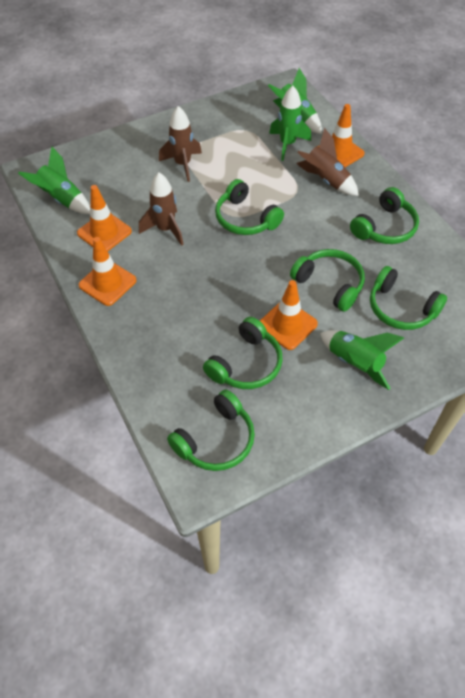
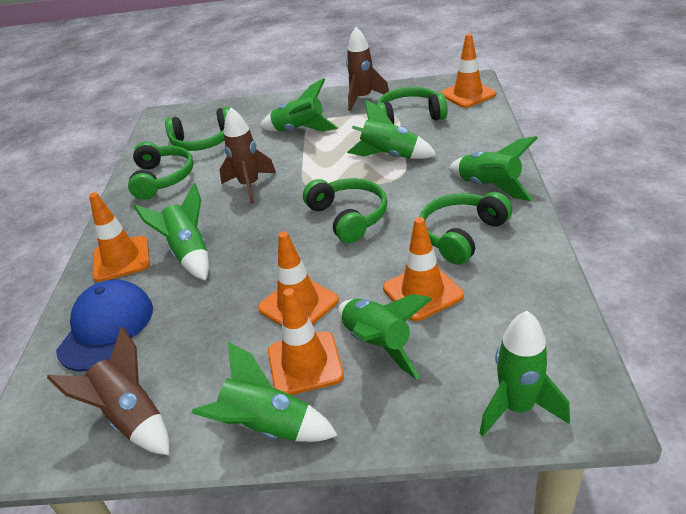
blue cap: none = 0 -> [56,279,153,371] = 1
green headphones: [167,390,255,471] [203,317,283,389] [215,179,284,235] [290,249,365,312] [350,187,419,244] [370,266,447,330] = 6 -> [128,142,194,200] [165,107,230,151] [303,178,387,243] [377,87,448,125] [419,192,512,265] = 5
green rocket: [18,147,90,214] [268,68,322,134] [269,86,311,161] [320,330,404,390] = 4 -> [134,183,209,281] [192,341,338,442] [260,78,338,132] [338,294,432,379] [347,100,437,159] [449,136,537,201] [479,311,570,436] = 7
orange traffic cone: [77,185,132,252] [78,237,136,306] [260,280,318,350] [318,104,365,167] = 4 -> [89,192,150,282] [258,231,339,326] [268,288,344,395] [383,217,464,321] [441,34,496,108] = 5

